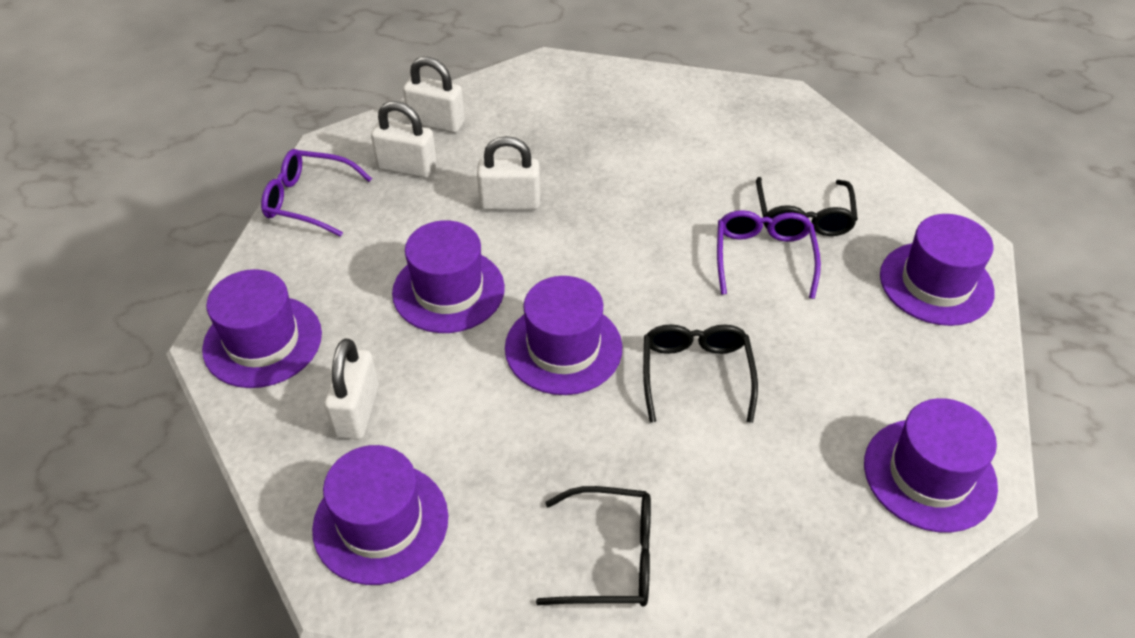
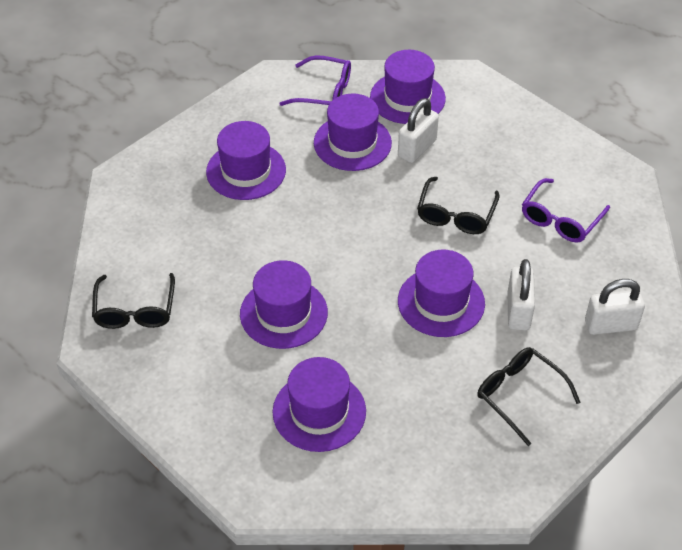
white padlock: [324,338,379,440] [371,101,437,178] [403,57,465,133] [477,136,540,210] = 4 -> [398,98,439,163] [508,259,535,330] [585,279,645,335] = 3

